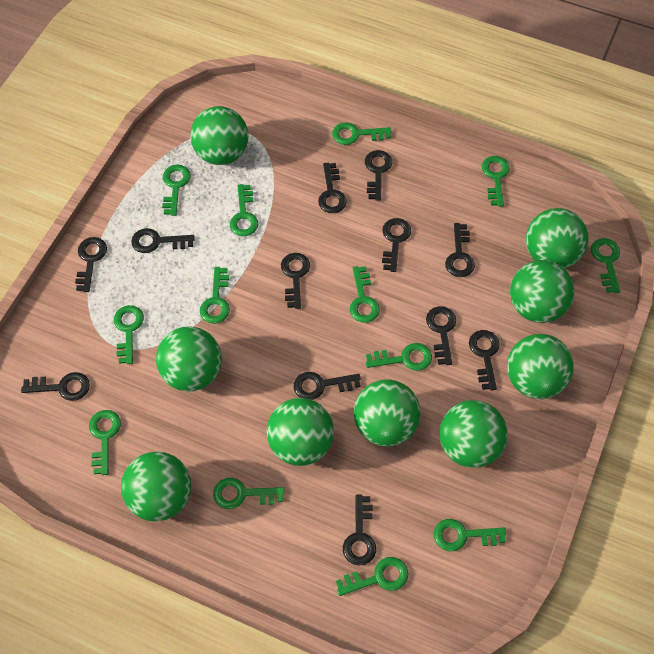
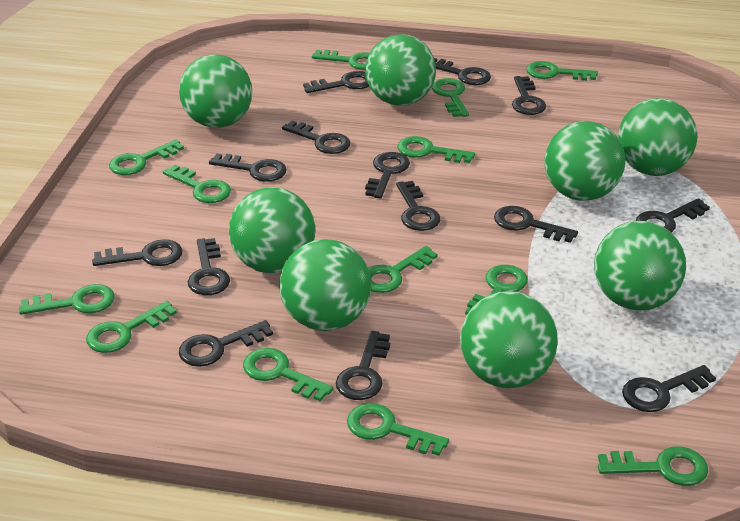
black key: [21,372,90,401] [75,237,107,292] [131,228,195,253] [281,253,310,309] [294,372,361,400] [318,163,347,213] [343,495,376,566] [365,150,392,201] [382,218,411,272] [426,306,456,365] [445,223,475,277] [469,330,500,390] = 12 -> [92,239,182,266] [179,320,273,367] [188,238,230,295] [209,154,287,182] [282,121,350,154] [303,71,369,93] [336,331,390,400] [365,152,410,199] [396,181,440,231] [434,58,491,85] [494,206,578,243] [512,76,546,115] [622,365,716,412] [636,198,710,233] = 14
green ball: [121,451,191,521] [156,326,222,392] [190,106,249,165] [267,398,334,466] [354,380,421,447] [439,400,508,468] [507,334,574,399] [510,260,574,323] [526,208,588,268] = 9 -> [179,55,252,128] [229,187,315,274] [279,239,371,331] [365,34,436,106] [460,291,558,388] [544,121,625,201] [594,221,686,311] [618,98,697,176] = 8

